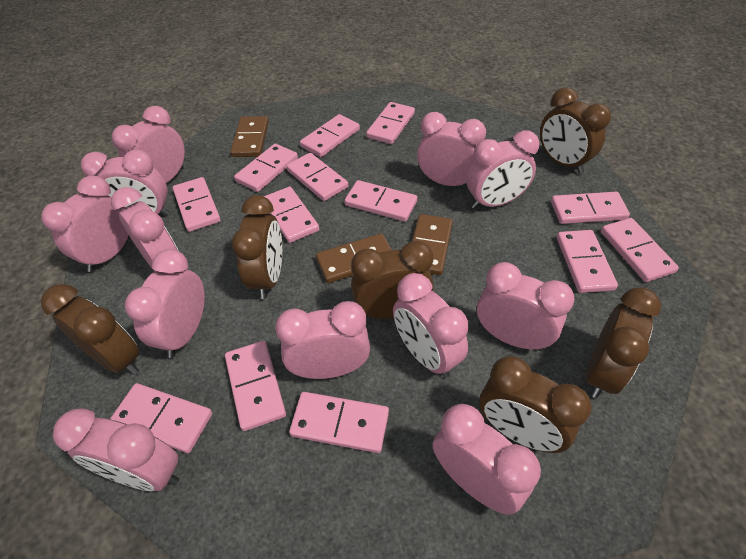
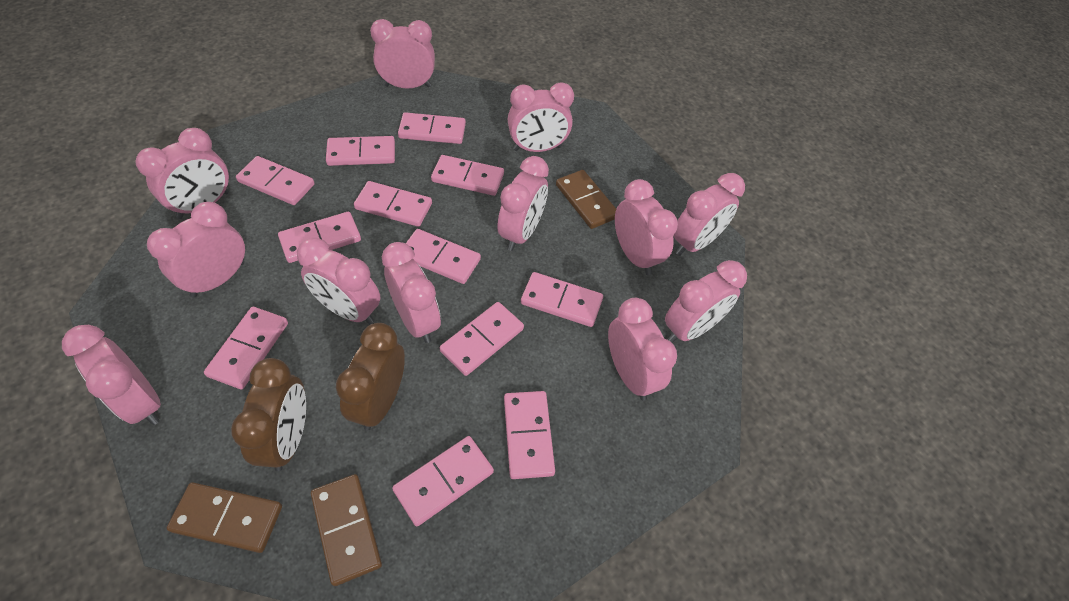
brown clock: [41,284,140,375] [231,195,282,299] [351,241,434,319] [479,356,592,453] [540,87,611,174] [586,287,661,398] = 6 -> [231,358,306,471] [336,323,405,431] = 2
pink domino: [110,383,212,453] [173,177,221,232] [225,341,286,431] [234,144,298,192] [264,187,319,243] [286,153,348,201] [289,392,389,453] [300,114,360,157] [344,180,417,222] [366,102,415,144] [551,192,630,224] [557,230,618,293] [601,218,679,282] = 13 -> [204,307,288,389] [236,156,315,205] [278,212,361,263] [326,136,395,166] [354,181,432,227] [392,436,494,526] [398,112,466,144] [406,229,481,284] [431,155,504,196] [440,302,524,376] [504,391,555,479] [521,272,603,327] = 12

